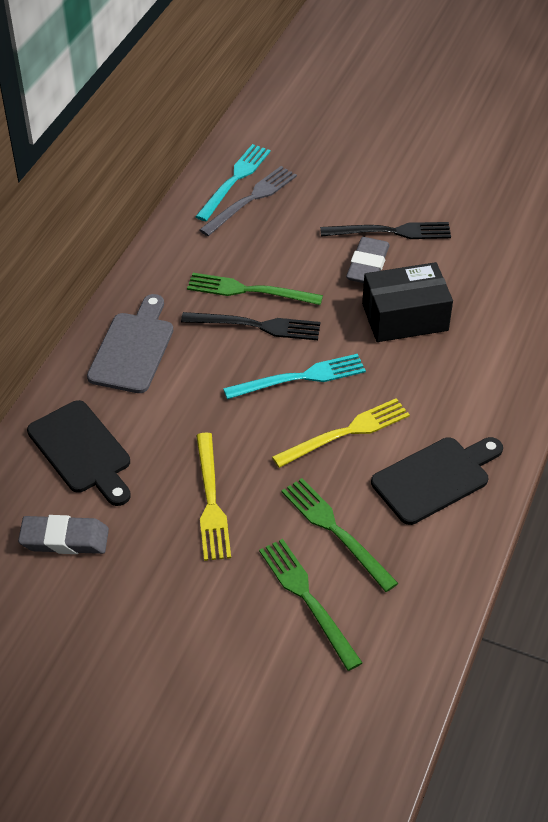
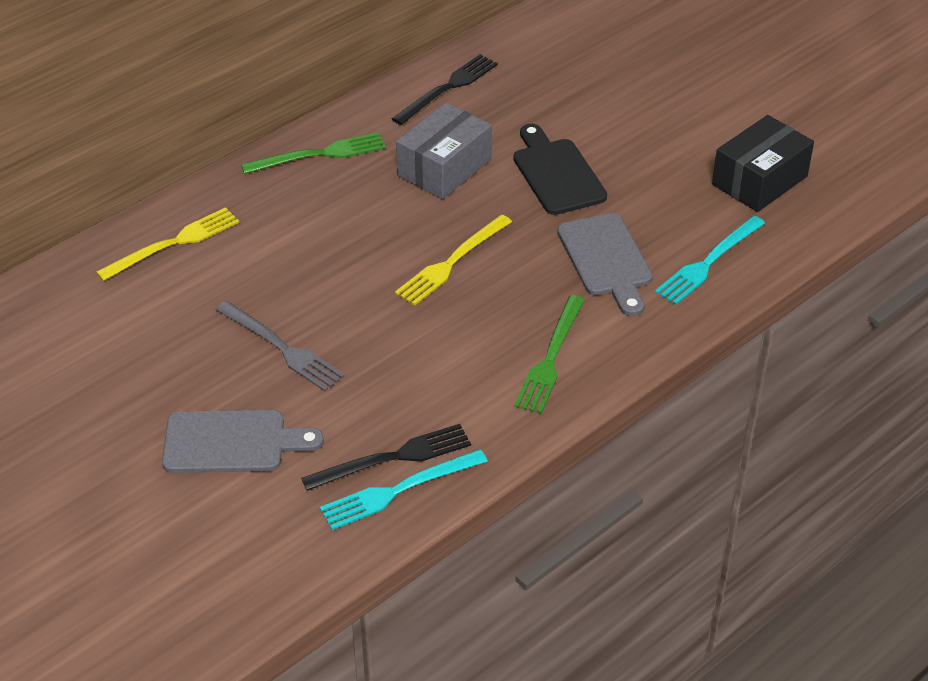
black cutting board: [27,400,131,506] [371,437,503,525] = 2 -> [513,124,607,215] = 1
green fork: [187,273,323,305] [259,539,362,671] [281,478,398,592] = 3 -> [241,132,386,174] [514,295,585,414] = 2
grey box: none = 0 -> [396,102,492,199] = 1
grey cutting board: [87,294,173,393] = 1 -> [162,410,324,473] [557,213,653,316] = 2
grey eraser: [18,515,109,554] [346,237,390,283] = 2 -> none = 0

